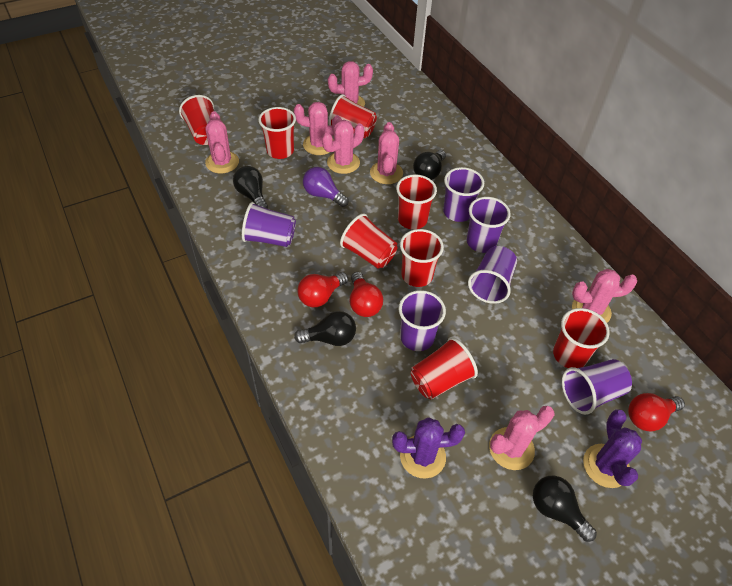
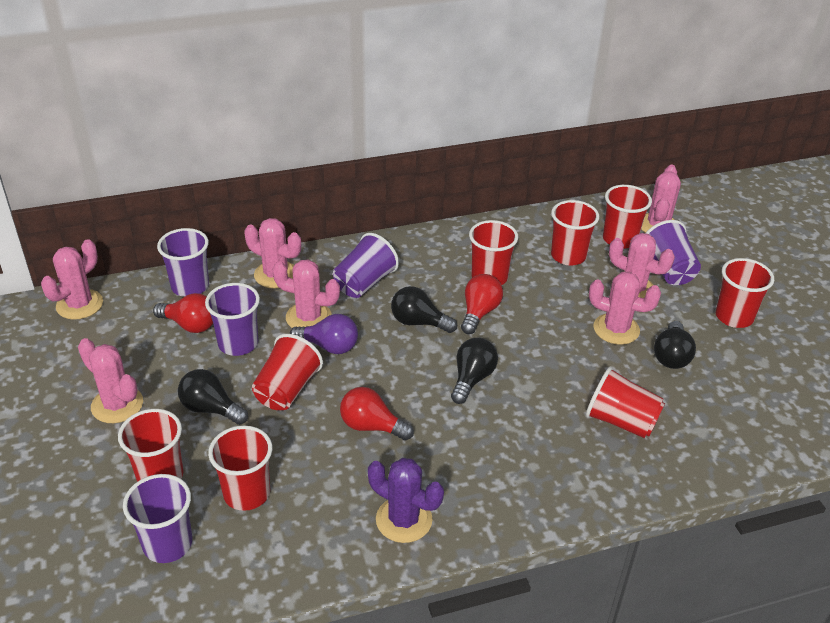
purple cactus: [392,417,465,479] [583,410,642,488] = 2 -> [368,458,444,543] = 1
purple cup: [242,202,296,247] [398,290,446,351] [443,167,484,222] [467,197,511,253] [468,246,517,304] [562,359,632,415] = 6 -> [123,474,192,563] [157,228,209,297] [205,283,260,356] [333,233,399,298] [645,220,701,285] = 5

